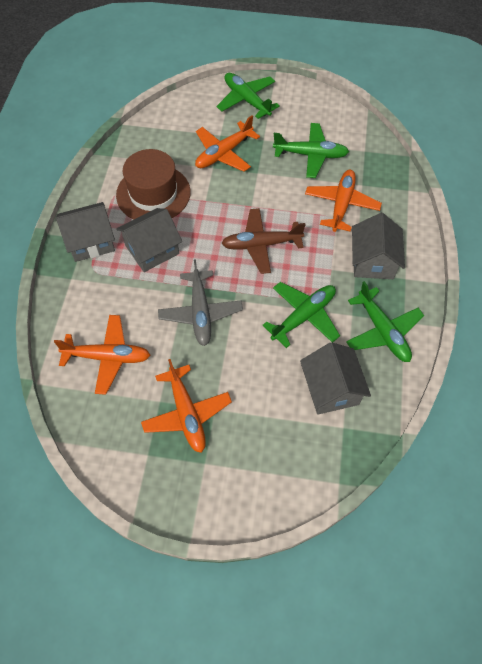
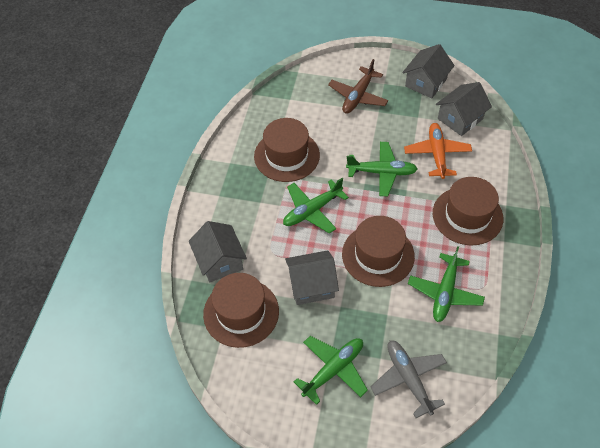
brown hat: [116,149,191,220] = 1 -> [203,273,279,348] [254,118,320,182] [342,216,415,287] [433,177,503,245] = 4
orange plane: [54,315,150,395] [141,359,232,453] [195,115,260,172] [305,170,382,232] = 4 -> [404,123,472,179] = 1

